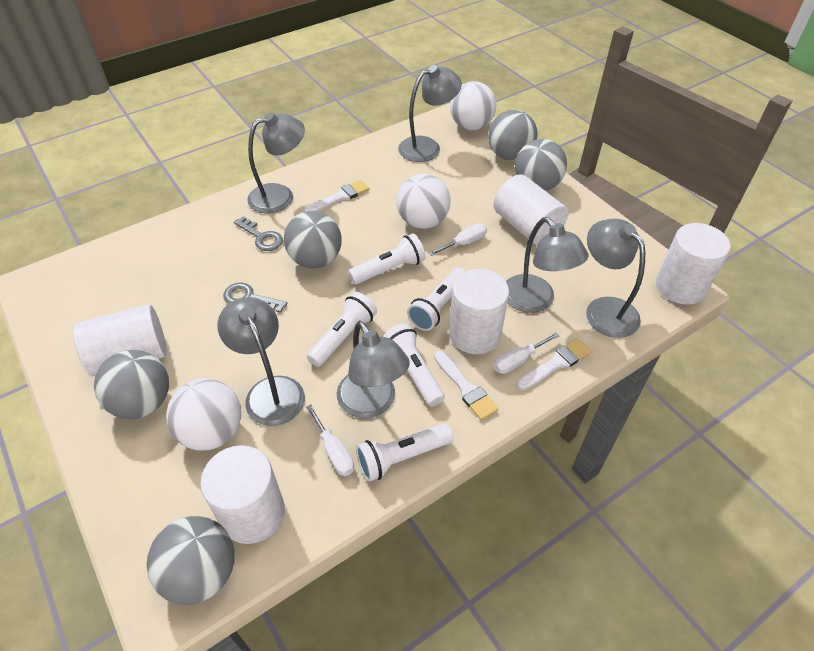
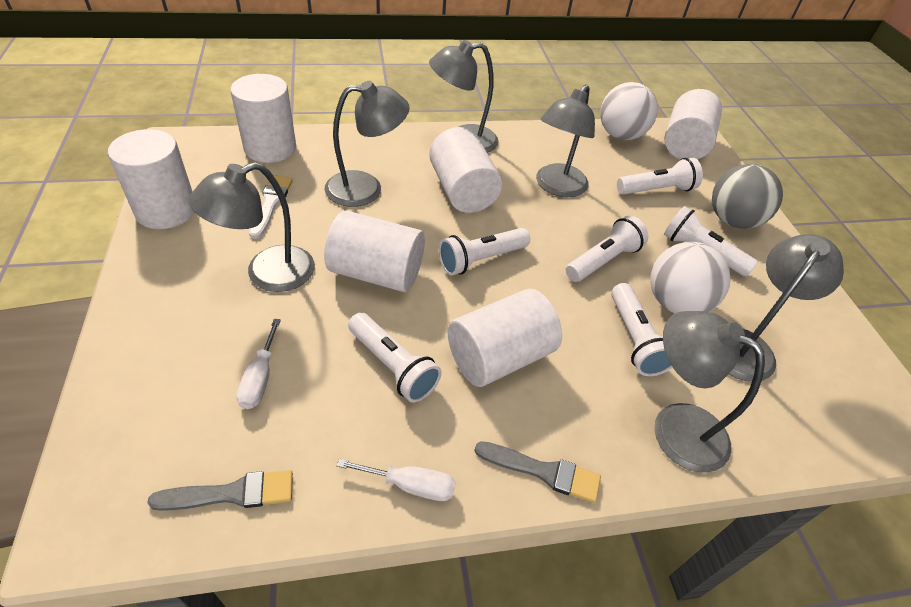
grey ball: [94,350,169,419] [147,516,234,605] [284,211,342,269] [488,110,538,160] [515,139,567,191] = 5 -> [712,164,783,229] = 1
grey brush: none = 0 -> [147,470,293,511] [474,441,601,503] = 2
grey key: [223,282,287,313] [234,216,283,251] = 2 -> none = 0
white ball: [166,378,241,451] [397,174,451,229] [450,81,496,130] = 3 -> [600,82,658,140] [650,242,731,314] = 2
white brush: [304,180,369,212] [434,351,498,420] [517,339,591,390] = 3 -> [249,175,293,239] = 1
white cylinder: [73,305,167,377] [200,445,285,544] [449,269,509,354] [494,174,568,245] [656,223,730,305] = 5 -> [108,129,195,229] [230,74,296,163] [324,211,425,292] [429,127,502,213] [448,289,562,387] [664,89,722,159] = 6
white flashlight: [307,292,377,367] [348,233,426,285] [356,423,453,482] [383,323,445,407] [407,268,465,331] = 5 -> [348,313,442,403] [438,228,530,275] [566,216,648,282] [611,283,673,376] [617,158,703,195] [664,206,758,277] = 6
white screwdriver: [306,405,354,476] [428,223,487,256] [493,332,560,374] = 3 -> [236,319,281,409] [337,459,455,501] = 2

